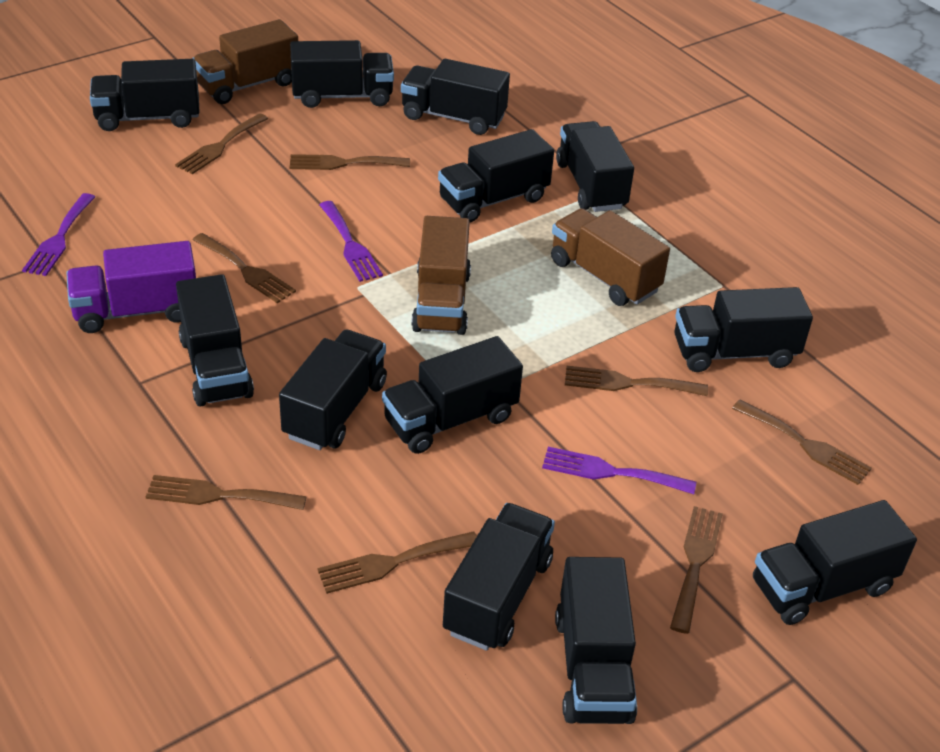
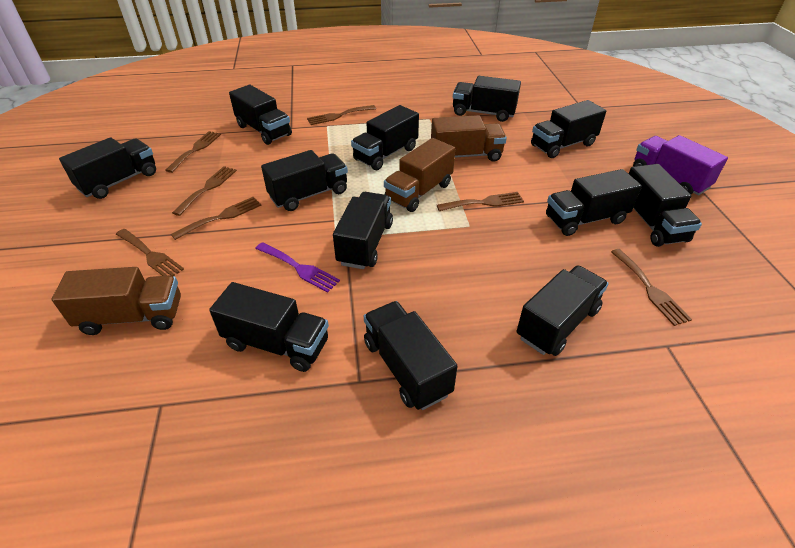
brown fork: [146,475,307,510] [175,113,268,174] [193,233,296,303] [290,154,410,170] [317,531,477,594] [565,366,708,396] [670,506,723,634] [732,400,872,485] = 8 -> [116,229,184,276] [165,131,221,173] [171,197,262,240] [172,166,237,216] [307,105,376,125] [437,192,524,211] [611,249,692,326] = 7
purple fork: [22,193,95,276] [319,201,383,282] [542,447,696,494] = 3 -> [255,242,340,293] = 1

